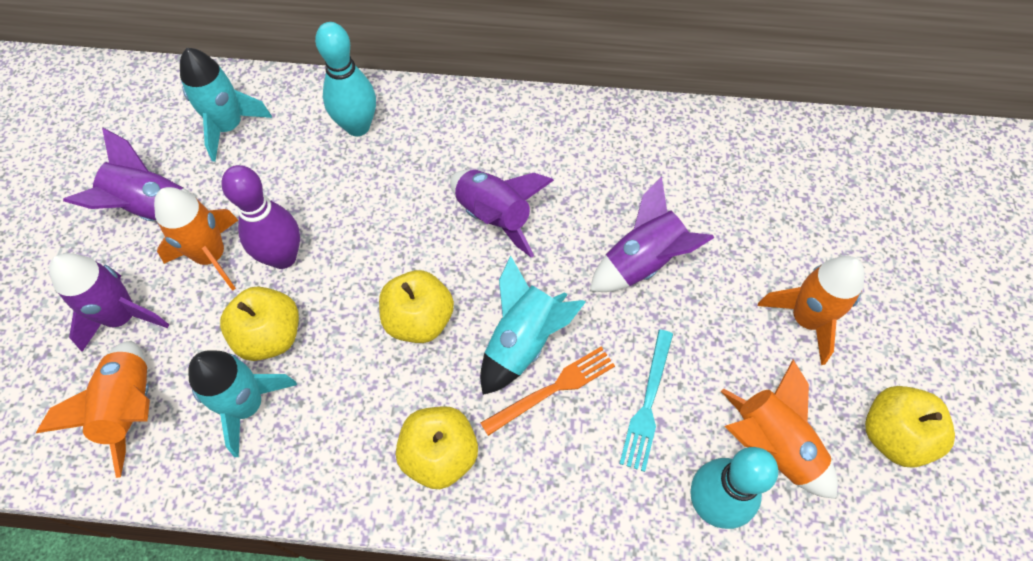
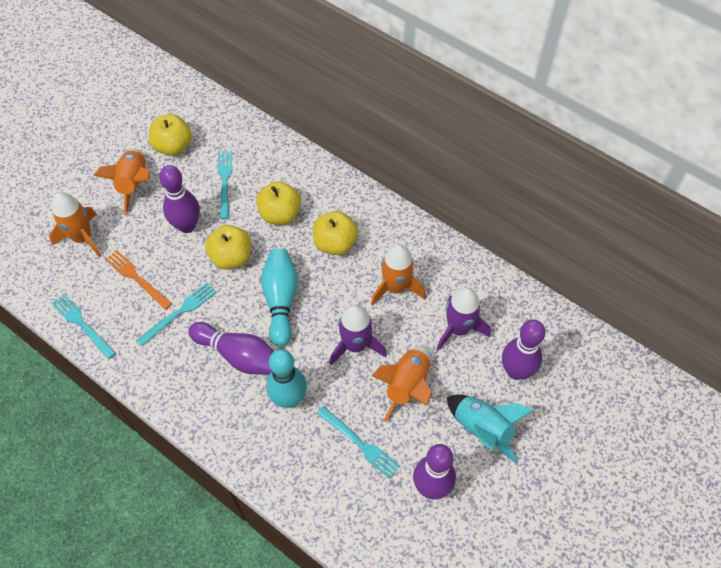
purple bowling pin: [222,165,300,269] = 1 -> [159,165,200,233] [189,322,274,375] [413,444,456,499] [502,320,546,380] = 4
purple rocket: [49,253,169,352] [63,128,199,221] [450,170,554,258] [590,177,714,292] = 4 -> [330,305,387,365] [437,287,491,351] = 2
turquoise fork: [620,330,673,472] = 1 -> [51,294,116,359] [137,282,217,346] [218,151,232,219] [317,406,400,479] = 4
turquoise rocket: [180,48,272,162] [188,350,297,457] [480,256,586,395] = 3 -> [447,394,534,463] = 1

